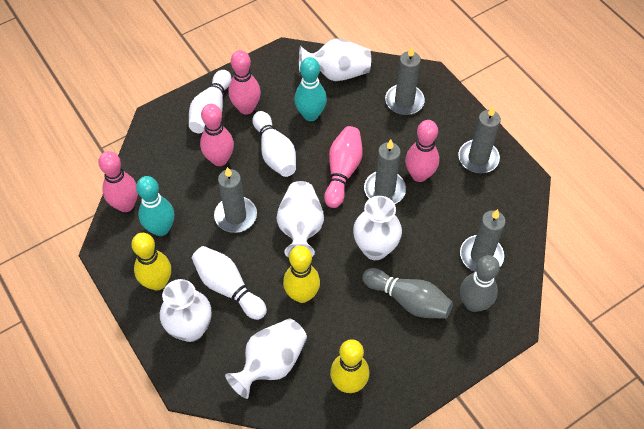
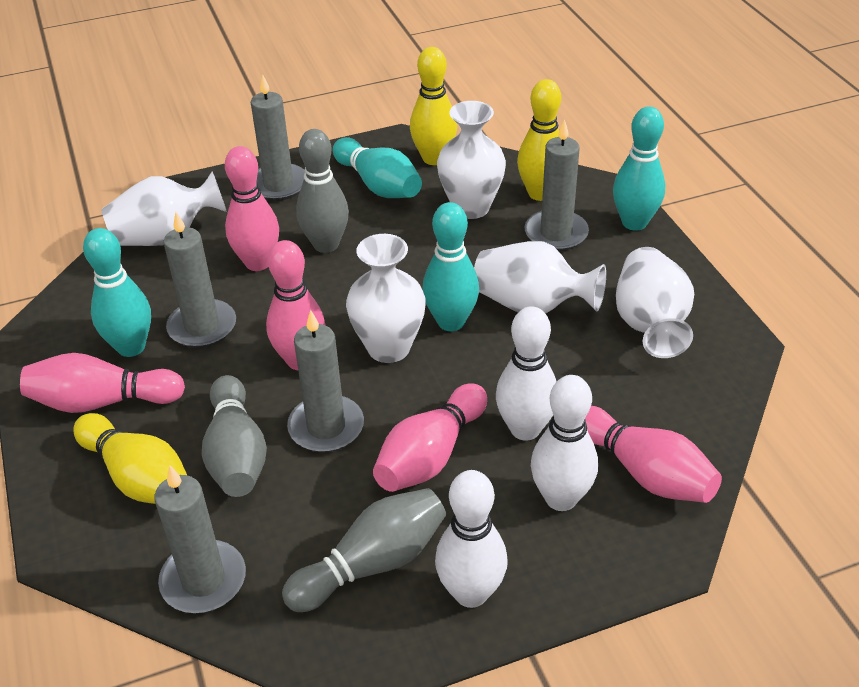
grey bowling pin: [362,268,453,319] [460,255,500,312] = 2 -> [202,375,267,497] [282,488,446,612] [296,129,349,253] = 3
turquoise bowling pin: [136,176,174,236] [294,57,327,121] = 2 -> [83,228,151,357] [333,137,422,198] [422,202,479,331] [613,106,666,231] = 4

